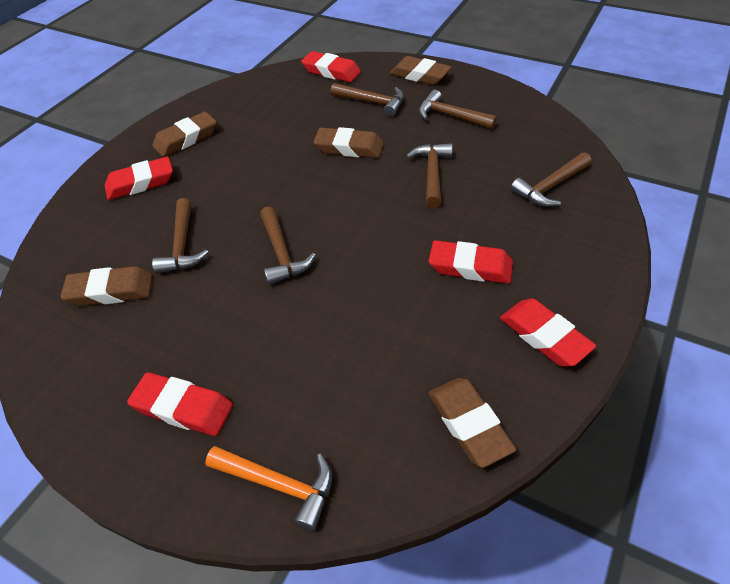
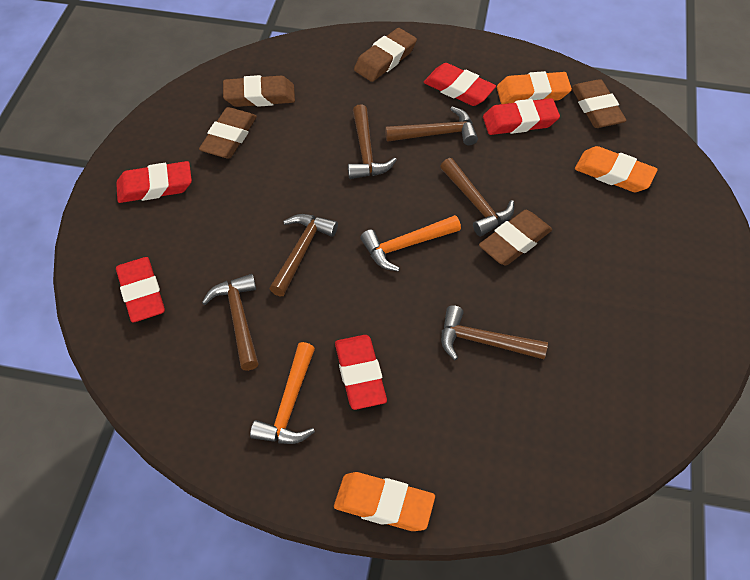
orange eraser: none = 0 -> [334,472,435,531] [497,71,572,104] [575,146,658,192] = 3
orange hammer: [205,446,332,531] = 1 -> [250,342,315,444] [360,215,461,272] = 2

